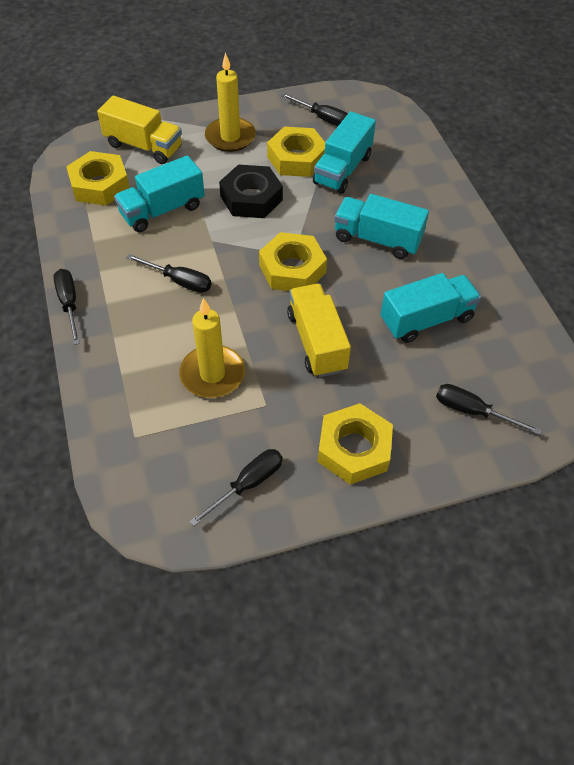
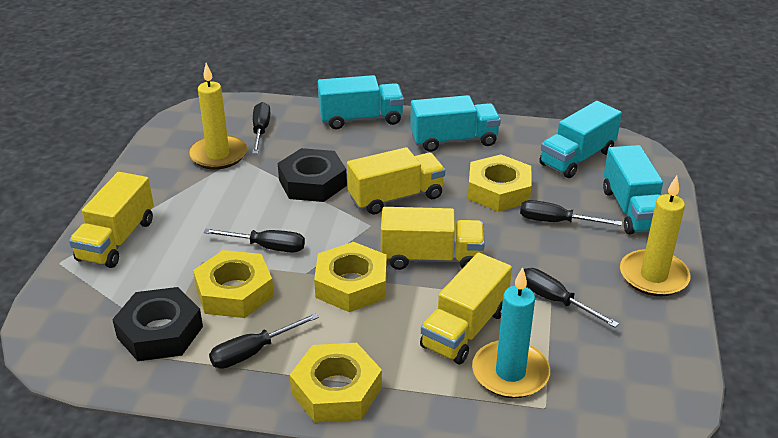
black nut: [219,165,283,218] = 1 -> [112,287,203,361] [278,148,347,202] = 2
turquoise candle: none = 0 -> [472,267,550,398] = 1
yellow truck: [97,96,182,164] [287,284,351,377] = 2 -> [69,172,154,268] [347,147,445,215] [381,207,485,270] [420,252,512,364] = 4

